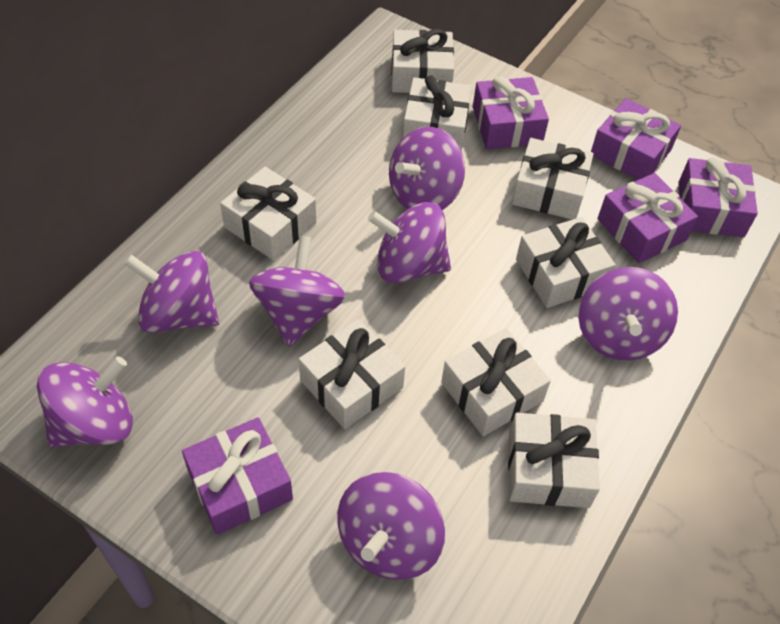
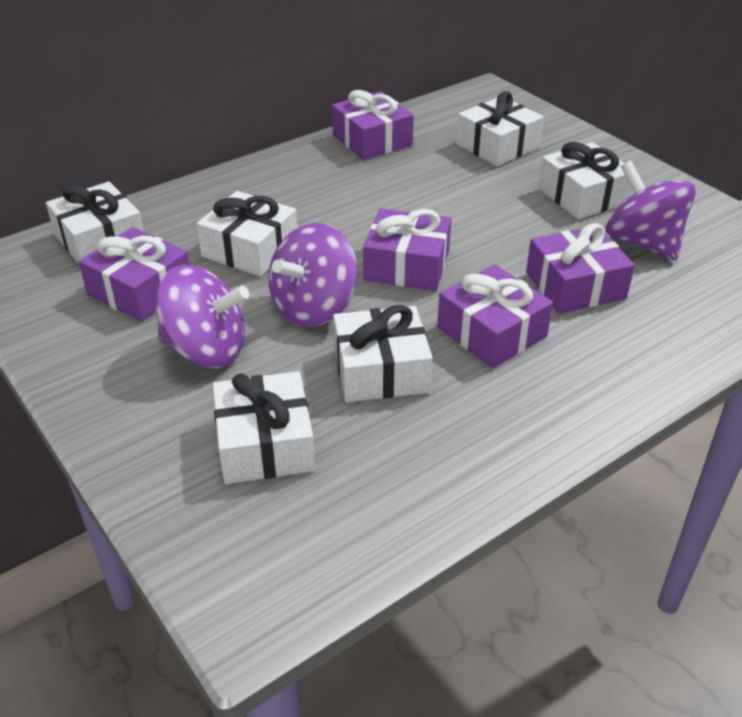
purple spinning top: [37,356,133,447] [124,251,219,333] [249,236,346,347] [337,472,445,580] [368,202,451,284] [389,127,465,210] [578,267,678,361] = 7 -> [155,265,249,368] [268,223,358,327] [605,161,696,261] = 3
white gift: [220,167,316,261] [299,319,405,429] [391,29,454,93] [403,75,471,151] [441,328,551,436] [508,413,600,508] [512,138,594,220] [516,217,616,308] = 8 -> [46,181,144,264] [196,191,298,277] [213,371,315,484] [333,305,433,402] [456,91,544,166] [538,142,632,219] = 6

